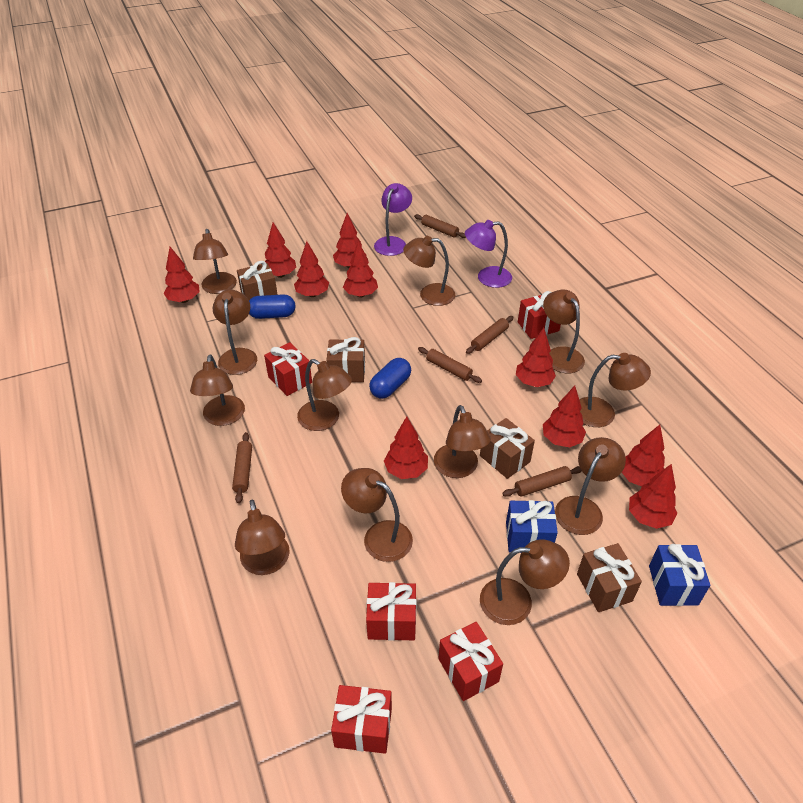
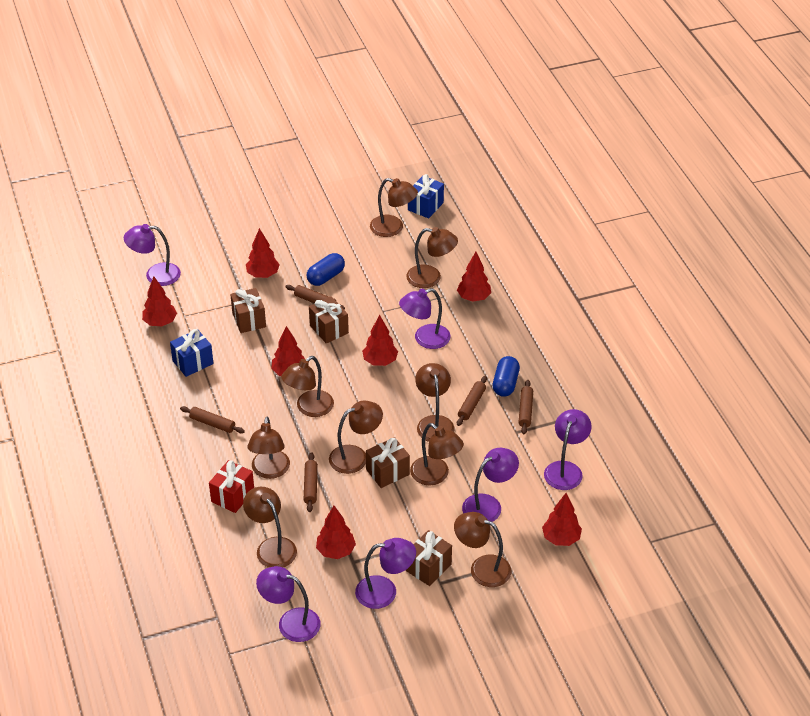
brown lamp: [190,354,245,426] [193,229,237,294] [213,290,257,375] [235,499,290,575] [297,359,352,431] [341,468,413,562] [403,236,455,306] [434,405,491,478] [480,539,570,625] [543,290,585,373] [555,437,626,535] [579,353,651,427] = 12 -> [243,487,297,568] [248,417,290,479] [281,356,334,417] [329,401,383,474] [370,178,418,237] [406,227,458,288] [410,423,464,485] [415,363,455,442] [454,512,511,587] = 9
purple lamp: [374,183,412,256] [465,220,512,288] = 2 -> [124,224,181,286] [256,566,321,642] [355,538,416,609] [399,288,451,349] [462,448,519,522] [544,409,591,490] = 6
red gift: [264,342,312,396] [331,685,392,754] [366,582,417,641] [438,622,503,701] [518,291,561,339] = 5 -> [209,460,254,513] = 1
red tree: [163,247,200,303] [265,222,296,278] [294,241,329,297] [333,213,367,268] [343,241,378,297] [384,416,428,479] [516,328,556,387] [543,386,586,447] [622,425,665,486] [629,464,678,529] = 10 -> [142,276,177,326] [246,228,280,278] [271,326,305,376] [316,506,356,559] [362,315,398,366] [457,252,491,302] [542,493,582,546] = 7

